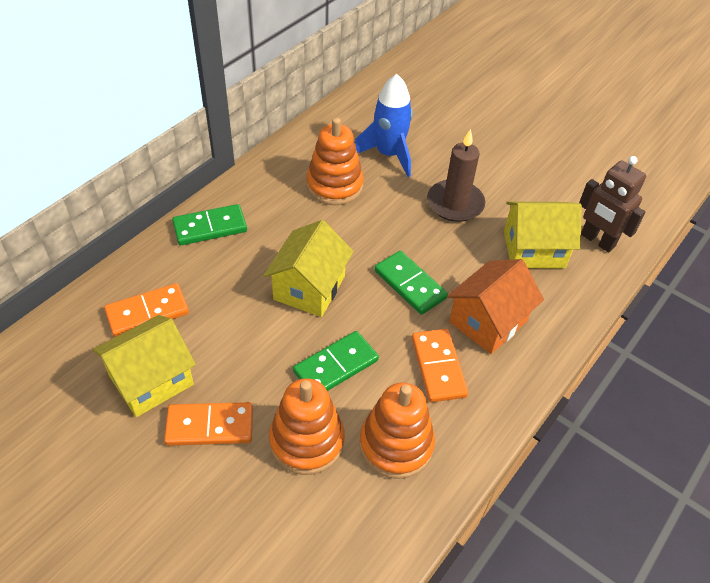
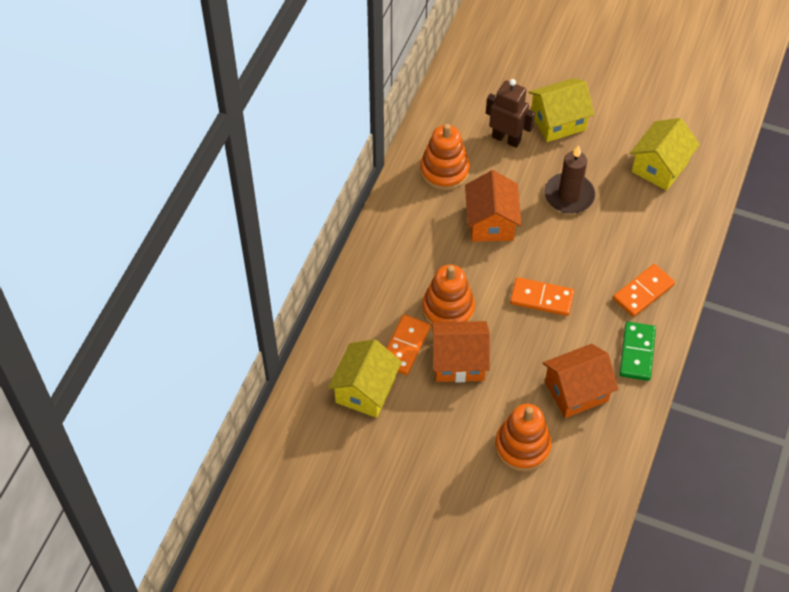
blue rocket: [355,74,413,177] = 1 -> none = 0
green domino: [172,204,247,245] [293,331,379,391] [374,251,448,315] = 3 -> [619,322,656,381] = 1
orange house: [447,259,544,354] = 1 -> [432,321,490,382] [465,170,521,242] [543,344,618,418] = 3

